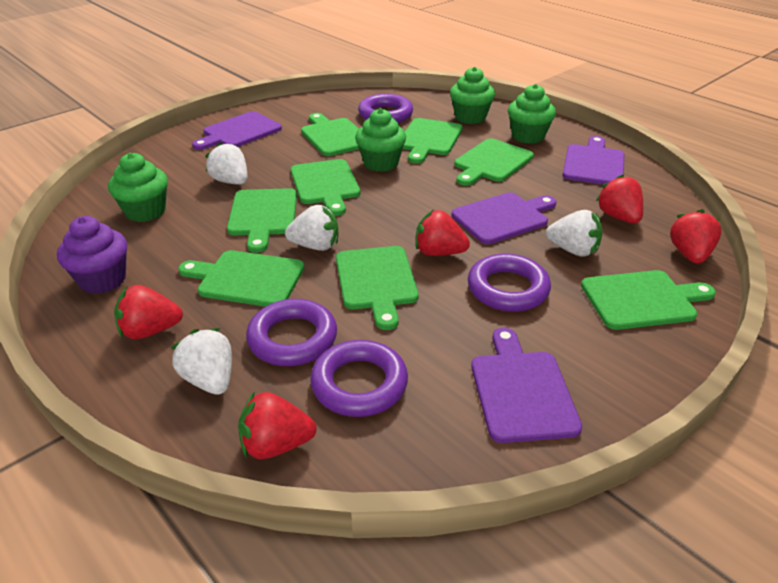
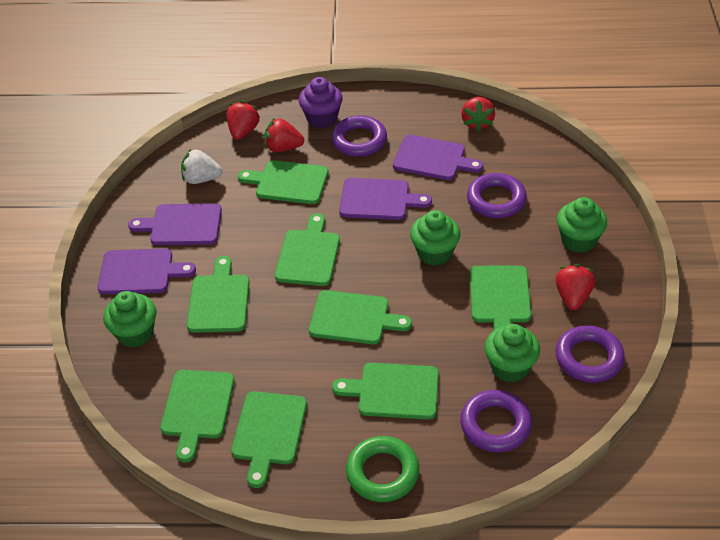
green ring: none = 0 -> [346,436,419,502] = 1
red strawberry: [114,285,183,339] [238,391,317,459] [415,210,470,256] [596,174,643,223] [670,209,722,264] = 5 -> [227,101,260,140] [264,118,304,152] [461,97,495,132] [555,264,595,310] = 4
white strawberry: [171,328,232,395] [205,142,247,184] [285,205,338,251] [546,210,602,257] = 4 -> [181,149,222,184] = 1

